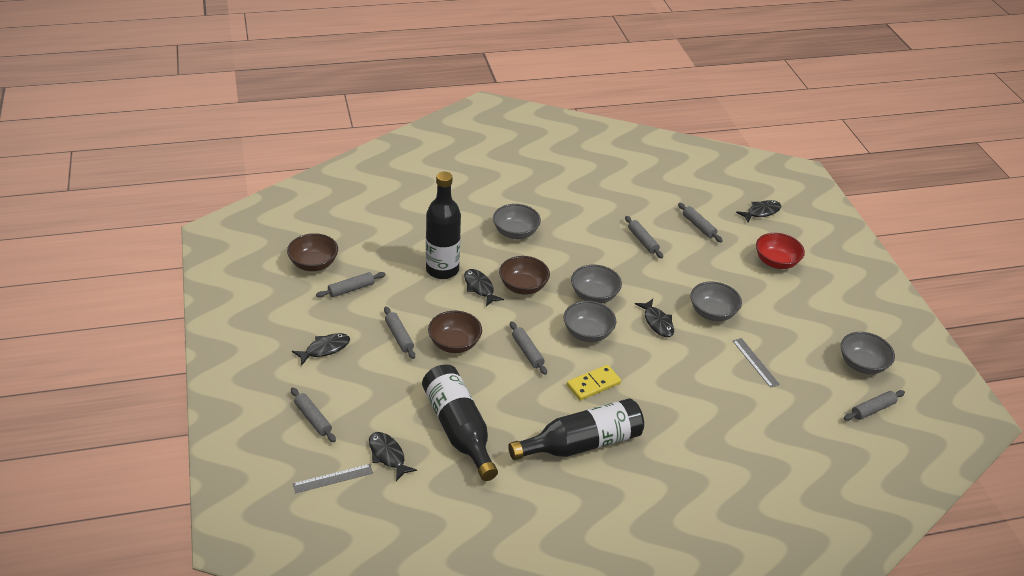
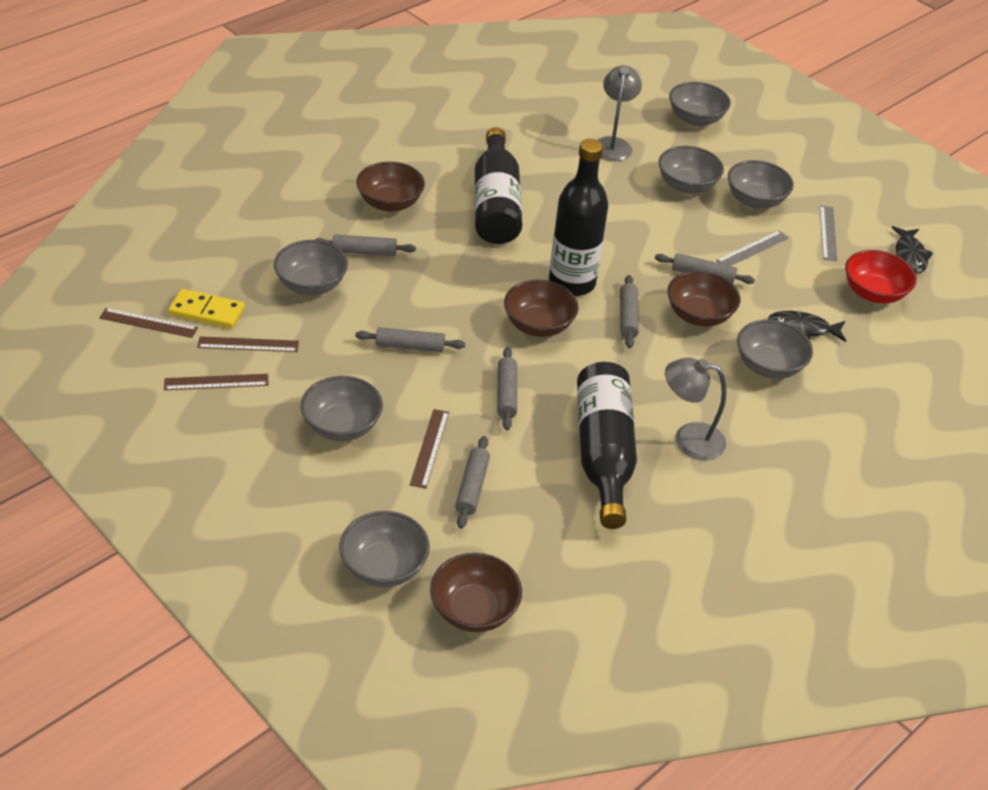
black fish: [292,333,350,366] [369,432,417,481] [464,269,504,306] [635,299,674,337] [736,200,781,222] = 5 -> [768,311,846,342] [892,226,933,274] = 2
brown bowl: [287,233,338,271] [428,311,482,353] [499,256,550,295] = 3 -> [356,162,425,212] [430,553,522,632] [504,280,579,337] [667,271,740,326] = 4
brown ruler: none = 0 -> [99,308,198,338] [164,374,268,390] [197,337,299,352] [410,409,449,489] = 4
grey bowl: [493,204,541,239] [564,301,616,342] [571,265,622,303] [690,281,742,321] [841,332,895,374] = 5 -> [274,240,348,295] [300,376,383,441] [339,511,430,587] [658,146,724,194] [669,82,731,126] [728,160,794,209] [737,320,813,379] = 7
grey lamp: none = 0 -> [598,65,642,161] [665,357,726,460] = 2
grey rolling pin: [291,387,336,442] [316,272,386,298] [384,306,415,359] [510,321,547,375] [625,216,663,259] [678,203,723,242] [844,390,905,421] = 7 -> [315,234,416,256] [355,327,465,352] [455,436,490,529] [497,347,517,430] [620,275,639,348] [655,253,755,284] = 6

